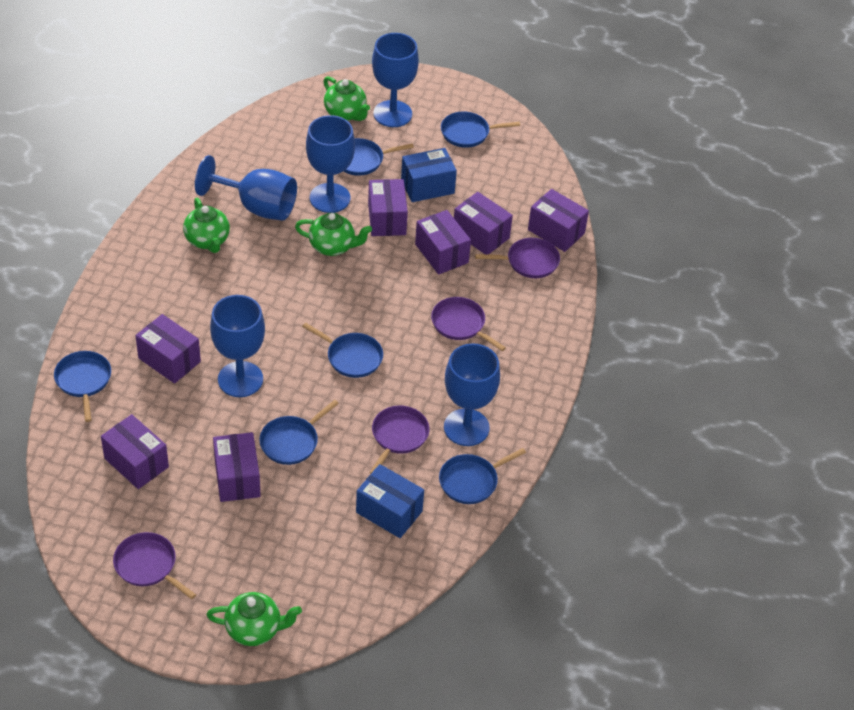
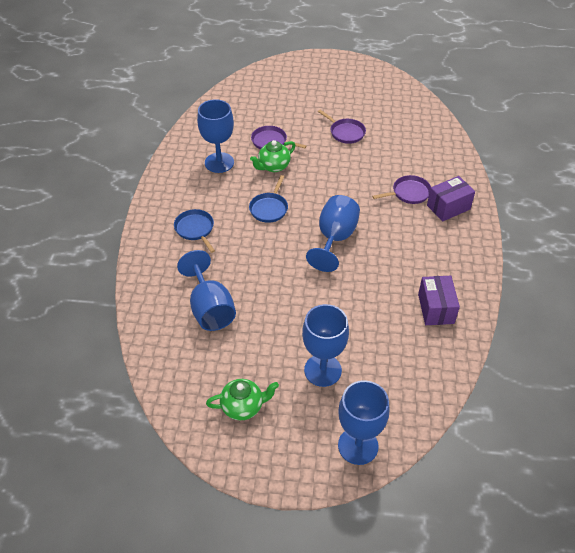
blue box: [356,464,424,538] [401,148,457,202] = 2 -> none = 0
blue pan: [54,351,111,422] [259,400,339,465] [302,323,383,378] [343,138,414,176] [439,448,526,504] [441,112,520,148] = 6 -> [174,209,215,253] [249,175,288,223] = 2
green teapot: [183,198,230,253] [206,592,302,646] [295,213,372,256] [323,76,370,121] = 4 -> [206,379,279,420] [250,140,295,172] = 2
purple box: [101,414,169,489] [135,314,201,384] [213,432,261,502] [368,179,408,236] [415,210,471,275] [454,192,513,254] [528,189,589,252] = 7 -> [418,276,460,325] [427,176,475,221] = 2
purple pan: [113,532,196,599] [369,406,429,474] [431,297,506,351] [475,238,560,278] = 4 -> [251,126,306,149] [318,110,366,144] [372,175,431,204] = 3

